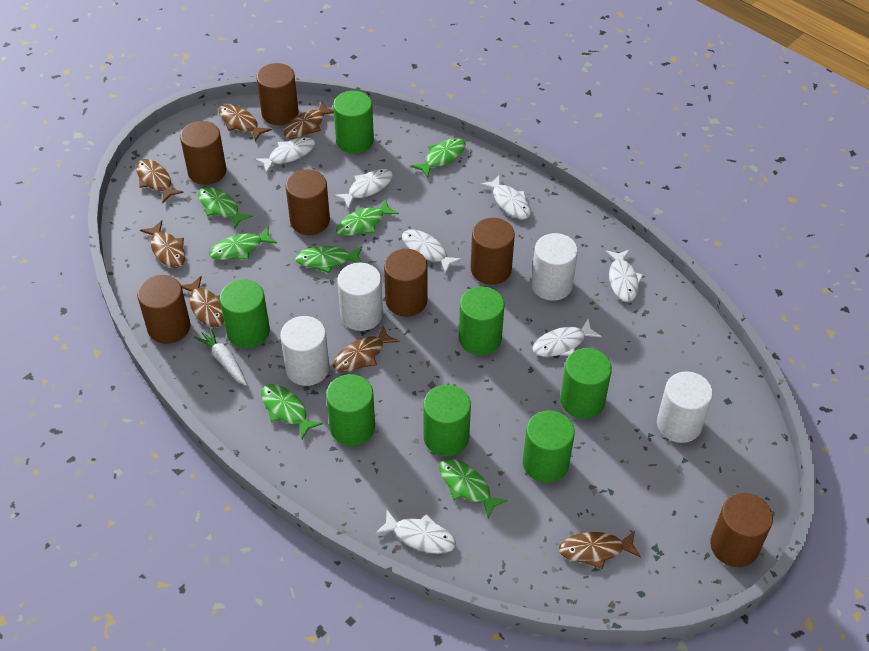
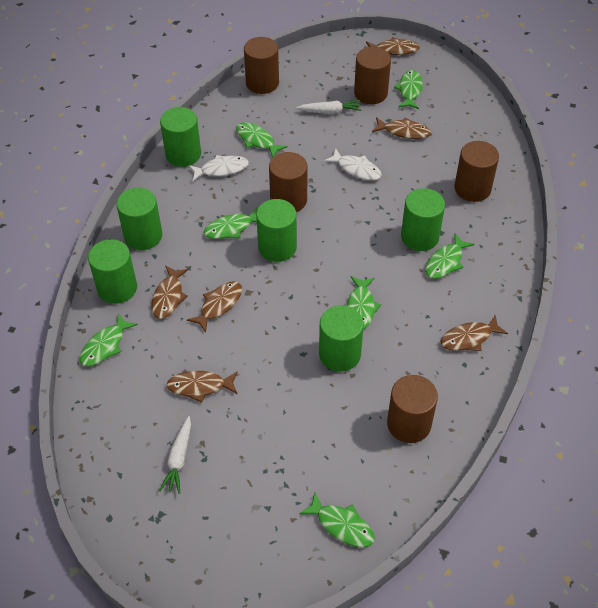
brown cylinder: [137,275,190,344] [180,121,226,185] [256,63,299,125] [286,170,330,235] [384,249,427,317] [471,218,515,285] [710,493,773,567] = 7 -> [244,37,279,94] [269,152,307,212] [354,47,391,104] [387,375,438,443] [455,141,499,202] = 5
brown fish: [136,159,184,203] [140,220,185,268] [181,276,224,328] [219,104,272,142] [284,102,334,139] [333,326,400,372] [559,531,641,569] = 7 -> [151,266,188,319] [166,371,238,403] [187,281,242,333] [366,37,420,55] [372,117,431,139] [440,315,508,351] = 6
green cylinder: [220,279,270,348] [326,374,375,446] [333,91,374,154] [423,385,471,457] [459,286,504,356] [523,410,575,483] [560,348,612,419] = 7 -> [88,239,137,304] [116,188,162,250] [160,107,201,167] [256,199,297,262] [319,305,364,372] [401,188,445,251] = 6
white carrot: [194,327,247,385] = 1 -> [159,416,191,494] [296,100,361,114] = 2
white cylinder: [280,316,329,386] [337,262,383,331] [531,233,578,301] [657,371,713,443] = 4 -> none = 0
white fish: [254,137,315,173] [334,169,393,209] [375,510,456,554] [402,229,462,274] [480,174,531,219] [533,319,602,357] [605,249,643,302] = 7 -> [188,155,249,181] [324,148,382,181] = 2

